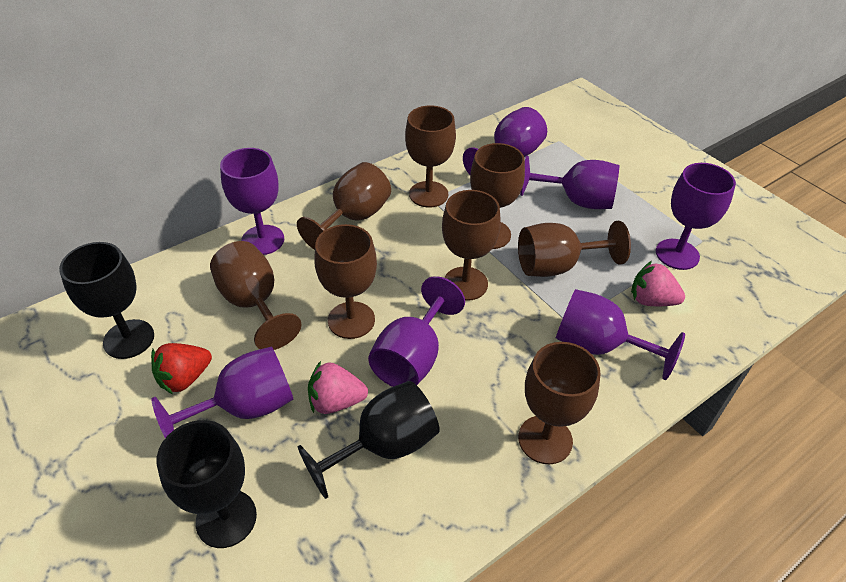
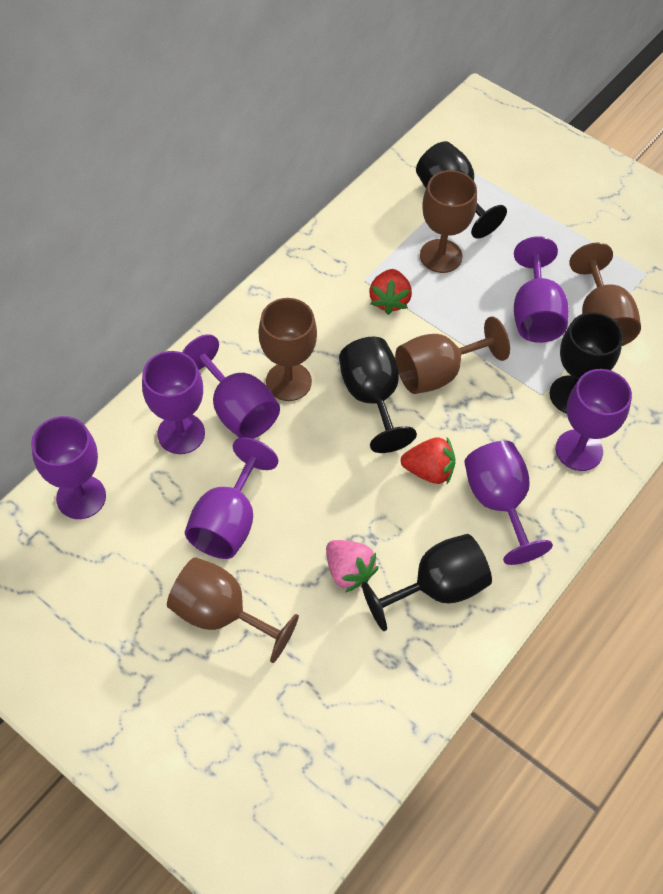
black goblet: [59,242,154,359] [157,420,257,548] [298,381,440,499] = 3 -> [339,337,417,453] [362,534,492,631] [416,141,507,239] [549,312,623,413] = 4
brown goblet: [210,241,302,350] [297,162,391,250] [314,224,377,339] [405,105,456,207] [442,190,501,301] [470,143,525,249] [518,221,631,277] [518,342,601,464] = 8 -> [167,557,299,663] [258,298,317,401] [395,316,510,394] [420,170,477,273] [569,242,641,346] = 5
pink strawberry: [308,361,368,414] [631,261,685,306] = 2 -> [326,540,379,592] = 1
red strawberry: [151,343,212,395] = 1 -> [369,269,412,315] [401,437,456,484] = 2

